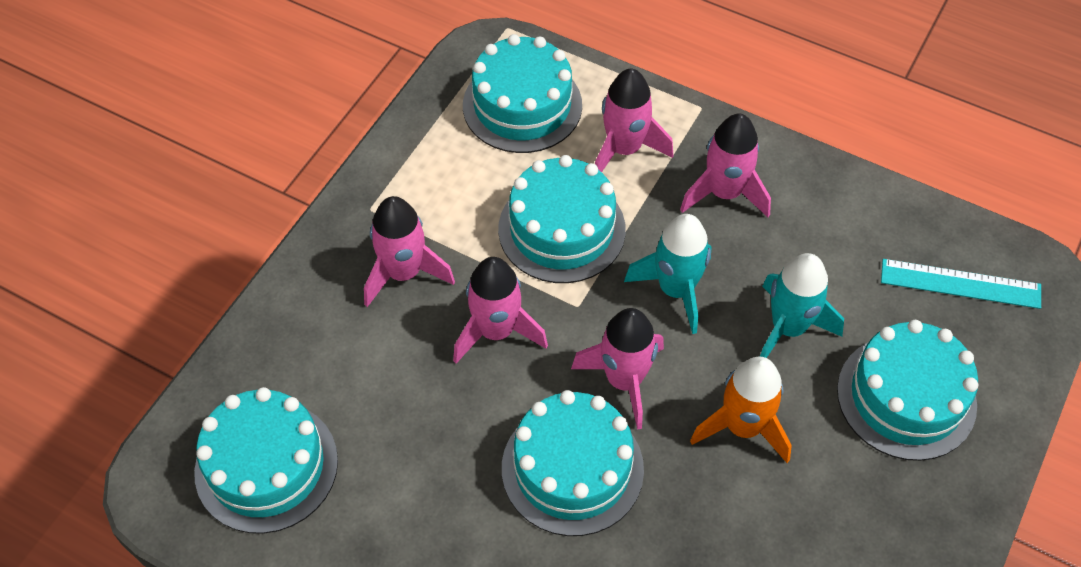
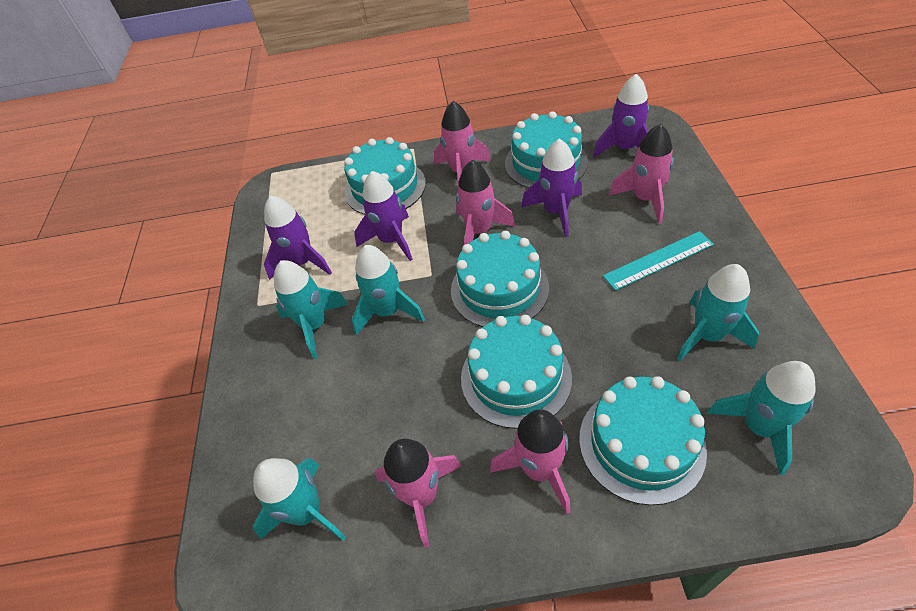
orange rocket: [690,357,792,463] = 1 -> none = 0
purple rocket: none = 0 -> [264,195,332,280] [354,171,413,261] [521,138,582,237] [593,74,649,158] = 4
turquoise rocket: [624,214,712,334] [760,253,844,358] = 2 -> [253,458,346,541] [274,260,349,359] [352,245,425,335] [677,264,759,361] [707,361,816,475] = 5

